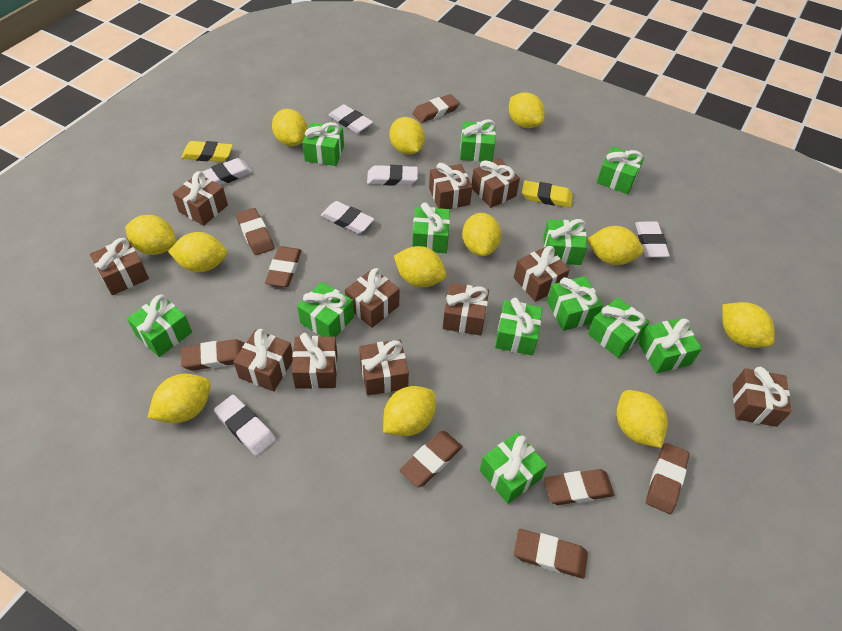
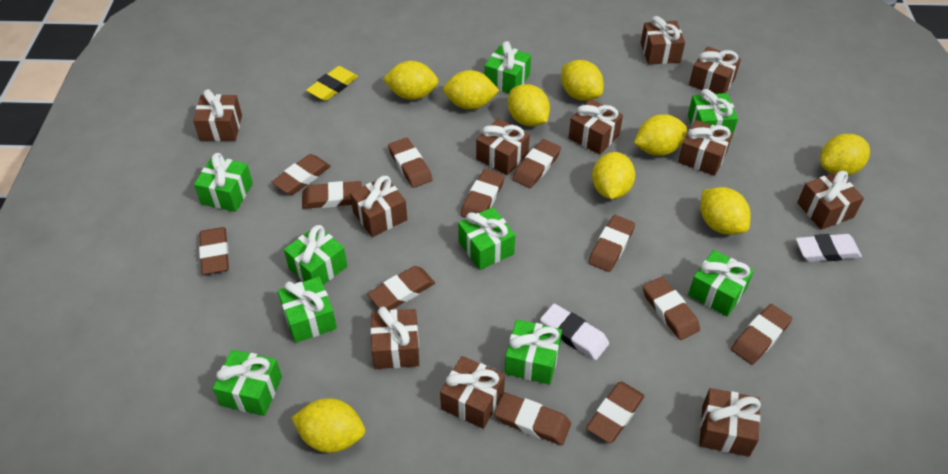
brown eraser: [181,339,245,371] [236,208,274,255] [265,246,302,287] [400,431,463,487] [413,94,460,123] [514,529,588,579] [544,469,614,505] [646,443,690,514] = 8 -> [199,227,229,275] [271,154,331,195] [302,181,362,209] [367,266,435,311] [388,138,433,188] [460,169,505,218] [494,393,571,445] [512,139,561,188] [586,382,645,443] [588,215,635,272] [643,277,700,340] [731,304,792,365] = 12
green gift: [127,295,192,357] [297,282,354,337] [302,122,344,166] [412,202,450,253] [460,119,496,162] [480,432,547,504] [495,298,542,355] [543,219,587,265] [547,276,603,331] [588,297,650,358] [597,147,644,194] [638,318,702,373] = 12 -> [194,153,253,212] [213,349,282,416] [278,277,337,343] [284,225,347,285] [458,207,515,270] [484,41,531,93] [505,319,562,385] [688,89,738,139] [688,250,754,317] = 9
white eraser: [202,158,252,185] [214,395,276,456] [321,201,374,234] [328,104,373,133] [367,165,418,186] [635,221,670,258] = 6 -> [540,303,609,360] [796,234,862,262] = 2
yellow eraser: [181,141,233,162] [522,180,573,208] = 2 -> [306,66,358,101] = 1
yellow lemon: [125,215,176,255] [148,374,211,423] [168,232,227,272] [272,109,307,146] [383,386,436,436] [390,117,425,155] [394,246,446,287] [462,213,501,256] [509,92,545,128] [587,226,643,265] [617,390,668,448] [722,302,775,348] = 12 -> [291,398,365,453] [383,61,439,100] [443,70,499,110] [508,84,550,126] [561,60,604,101] [592,152,635,199] [634,114,687,156] [701,187,750,235] [820,134,870,176] = 9

